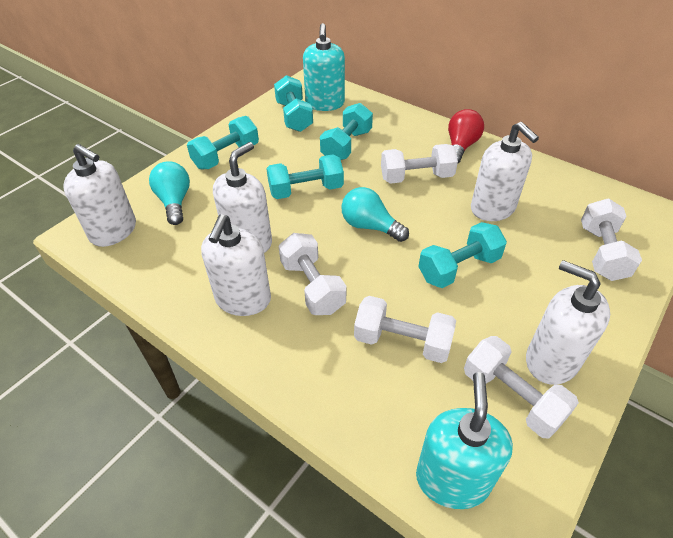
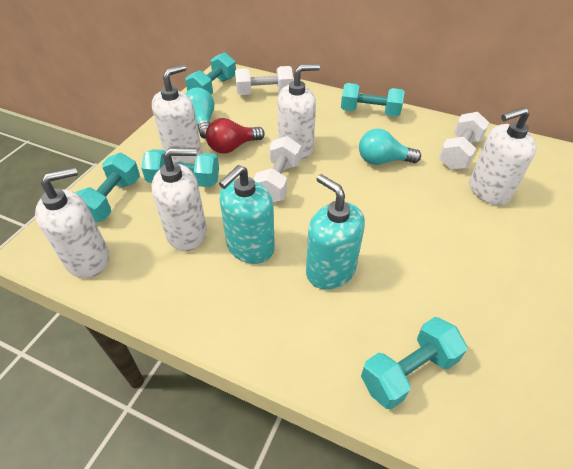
white dumbbell: [278,233,346,315] [354,296,456,363] [381,144,458,184] [464,336,579,439] [581,199,642,281] = 5 -> [235,66,293,95] [253,136,301,202] [439,112,489,170] = 3

